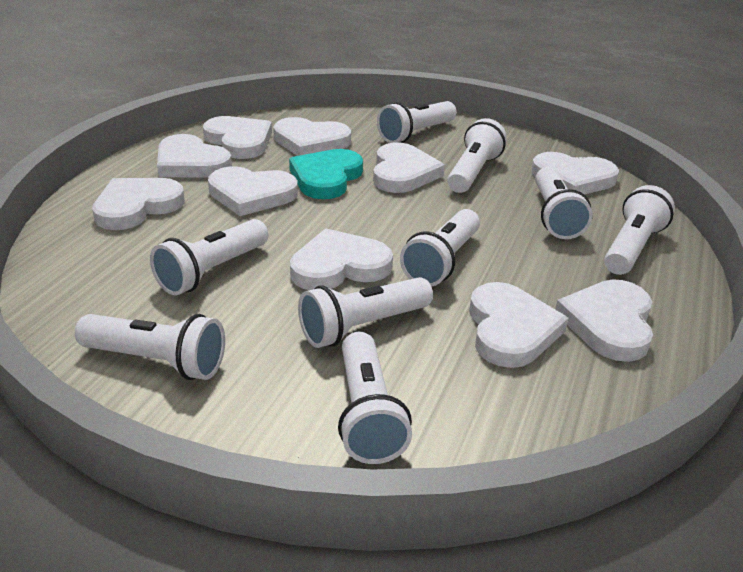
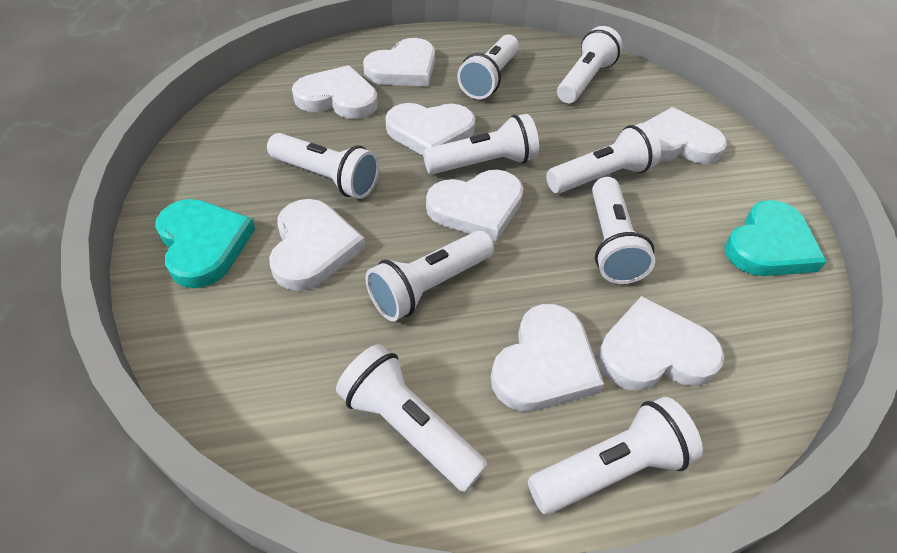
turquoise heart: [289,149,363,199] = 1 -> [155,199,255,288] [724,200,827,276] = 2
white heart: [92,178,185,230] [157,134,232,178] [203,116,272,159] [208,166,298,216] [273,117,351,156] [290,229,393,290] [373,143,445,193] [469,282,569,368] [531,152,619,195] [555,279,653,362] = 10 -> [269,199,365,291] [292,65,378,119] [363,38,435,86] [386,103,475,156] [426,170,524,242] [491,304,604,411] [598,296,725,391] [644,107,727,164] = 8

